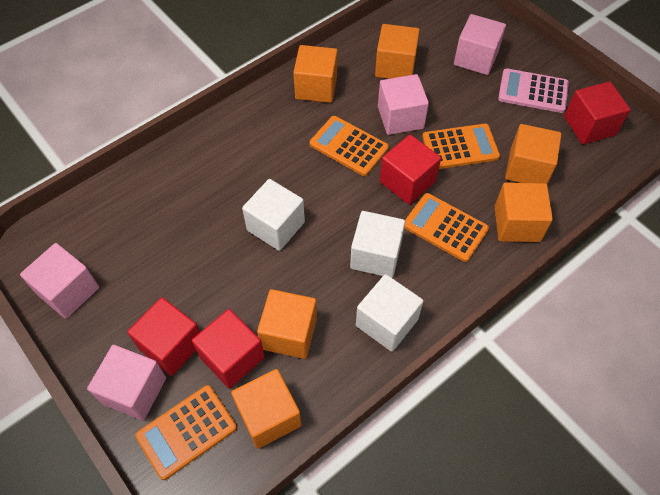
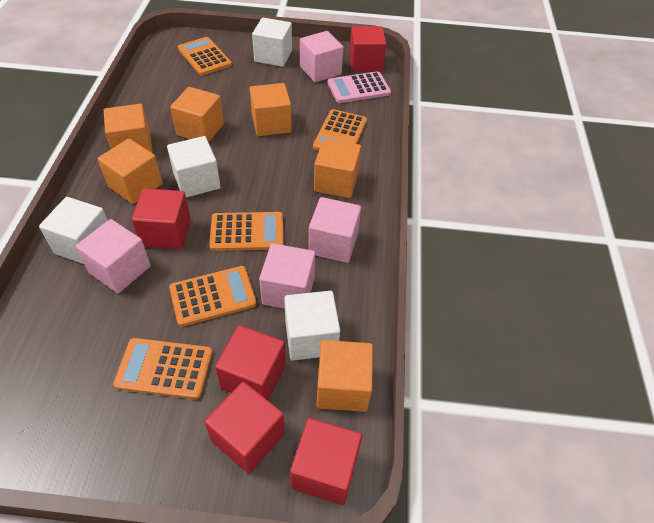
orange calculator: [135,385,237,480] [309,116,389,176] [404,193,489,262] [422,123,500,169] = 4 -> [113,338,213,399] [169,266,257,327] [178,37,232,76] [209,212,283,251] [313,109,367,151] = 5
red cube: [128,297,200,376] [192,309,265,389] [380,134,441,205] [564,81,631,144] = 4 -> [132,188,191,250] [204,382,285,474] [215,325,286,401] [290,418,362,505] [349,26,386,72] = 5
white cube: [242,179,305,251] [350,211,405,278] [356,274,423,352] = 3 -> [39,197,108,264] [167,136,221,198] [252,18,292,67] [284,291,340,361] = 4

